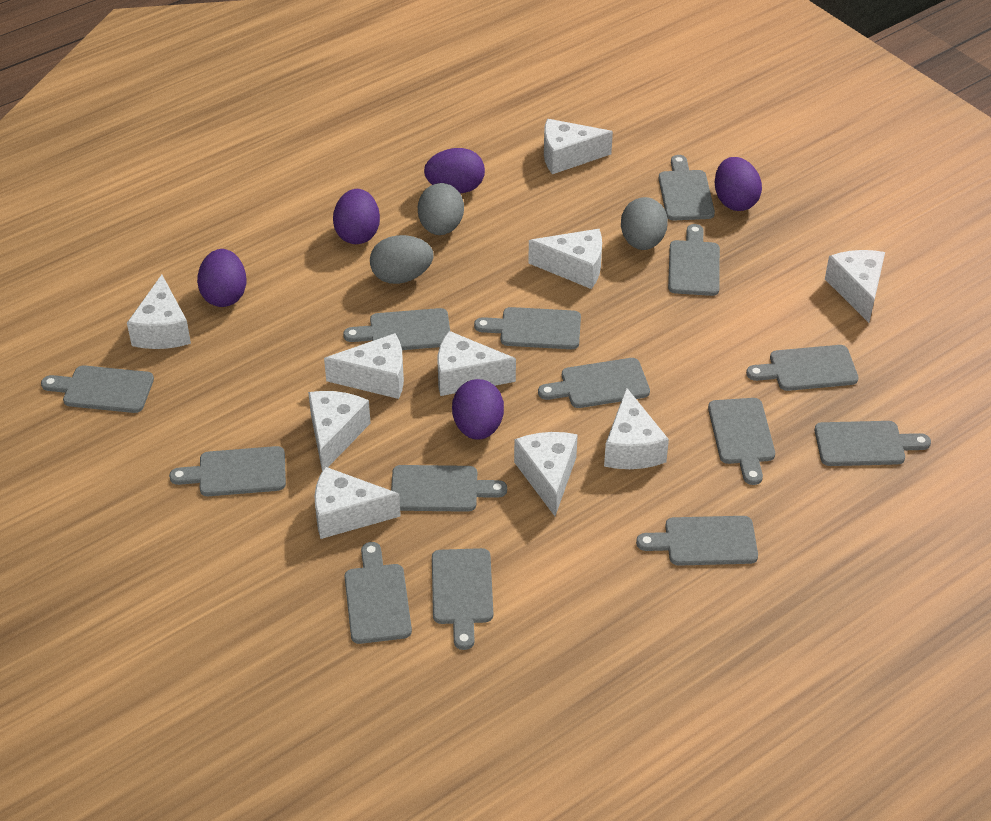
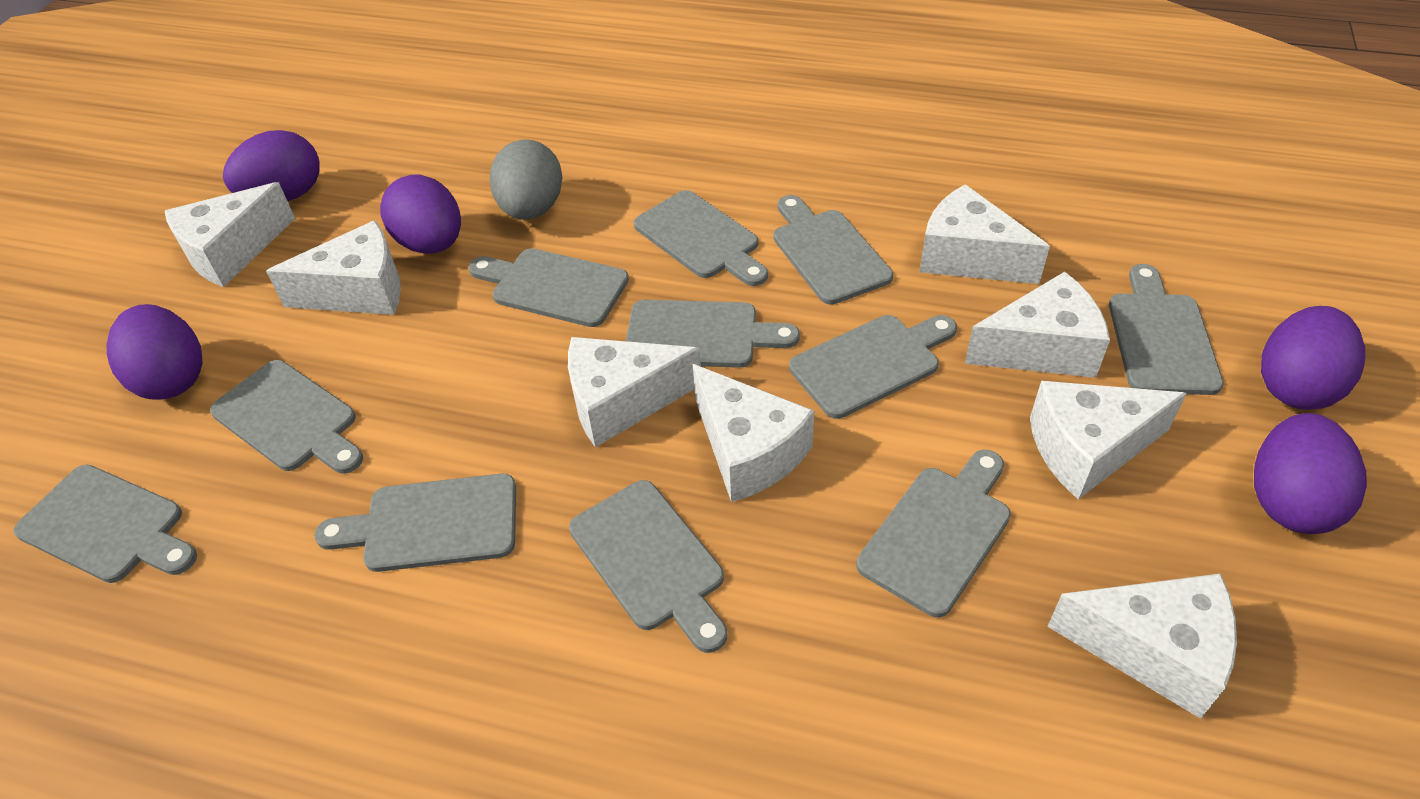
grey cutting board: [41,365,154,413] [169,446,286,496] [343,308,450,350] [344,542,412,644] [391,465,507,512] [432,548,493,650] [474,307,581,349] [538,358,650,408] [636,516,758,566] [659,155,715,221] [668,224,720,296] [708,398,775,485] [746,345,858,391] [815,421,931,466] = 14 -> [14,465,197,583] [210,360,363,474] [315,474,516,572] [468,248,629,327] [569,480,727,653] [626,300,800,368] [634,190,768,286] [773,195,893,305] [789,315,957,419] [856,450,1011,617] [1109,264,1224,395] = 11
grey egg: [370,235,433,284] [418,183,464,235] [621,197,668,250] = 3 -> [490,140,563,220] = 1
white cheese: [127,275,191,349] [308,391,371,471] [314,467,401,539] [324,333,404,399] [438,331,516,396] [514,432,578,516] [528,229,602,289] [544,119,613,174] [604,387,669,469] [825,250,885,323] = 10 -> [165,182,295,287] [266,220,401,315] [568,337,701,447] [693,364,814,502] [919,184,1050,284] [965,272,1110,378] [1030,381,1187,499] [1047,573,1237,719] = 8

